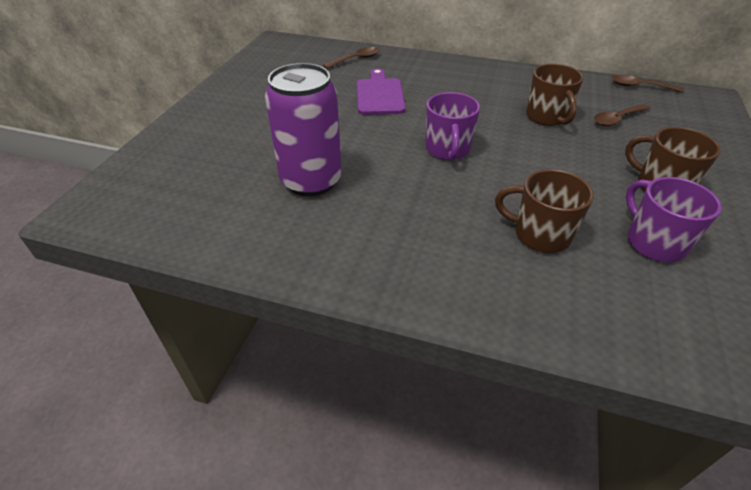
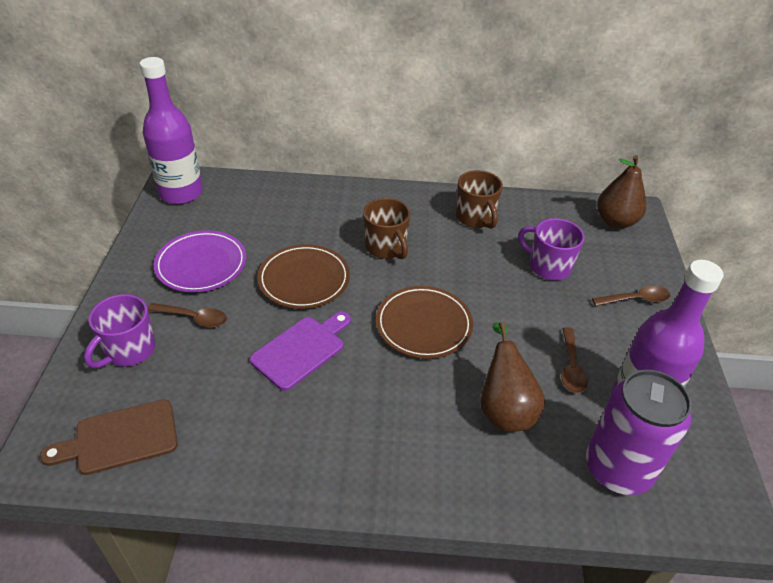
brown cutting board: none = 0 -> [40,400,178,475] = 1
brown mug: [495,169,594,253] [526,64,584,126] [625,127,721,192] = 3 -> [363,198,410,259] [456,170,503,229] = 2
brown pear: none = 0 -> [480,322,545,432] [597,155,646,228] = 2
brown plate: none = 0 -> [257,244,350,309] [376,286,473,359] = 2
purple bottle: none = 0 -> [140,57,203,204] [611,260,723,394] = 2
purple plate: none = 0 -> [154,230,246,292] = 1

